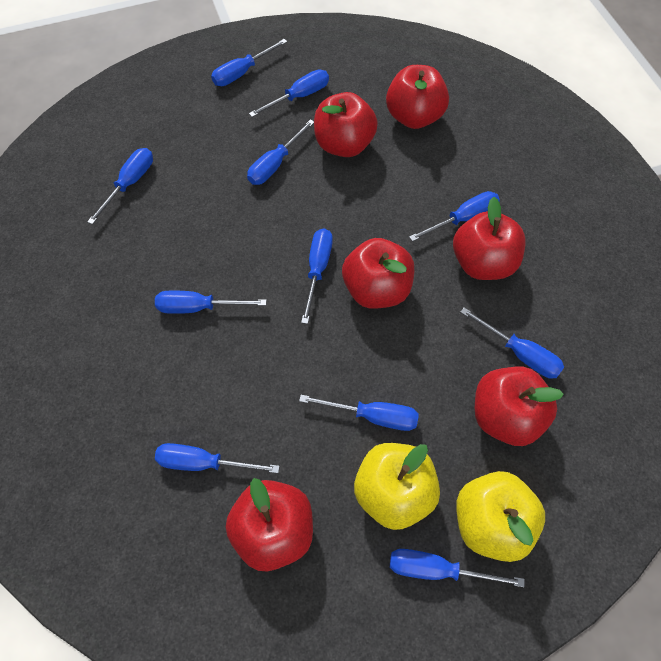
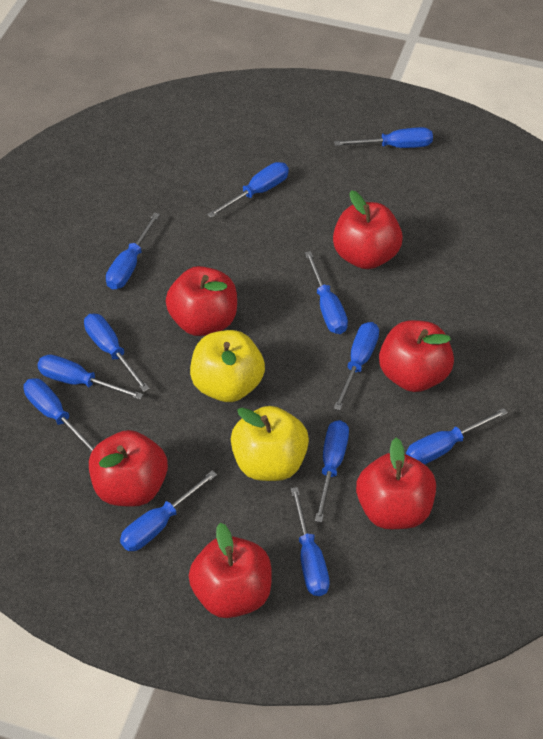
blue screwdriver: [87,148,153,225] [155,291,267,314] [155,443,280,473] [211,39,287,86] [247,119,314,185] [249,69,329,117] [299,395,419,431] [301,228,333,324] [390,549,525,587] [409,191,500,242] [460,307,564,379] = 11 -> [24,378,95,452] [37,354,143,400] [84,314,150,392] [106,212,160,290] [120,470,217,551] [207,162,289,218] [291,487,330,596] [305,251,348,334] [315,420,349,523] [334,127,433,148] [334,322,379,411] [406,408,508,465] = 12

